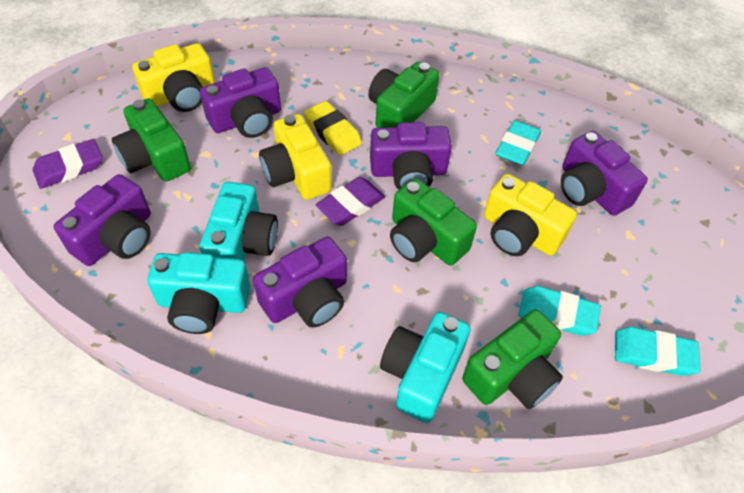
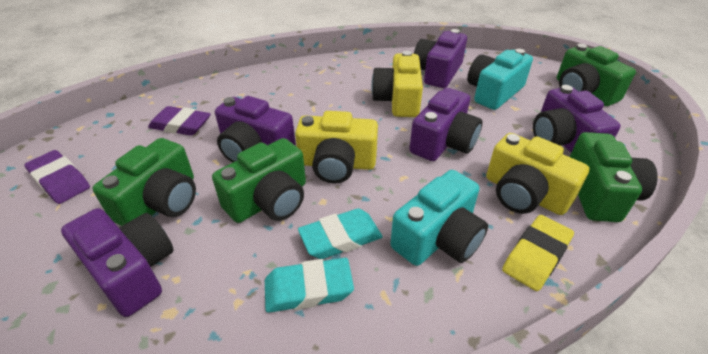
turquoise camera: [147,252,250,334] [199,182,278,261] [380,312,471,423] = 3 -> [390,170,488,266] [467,49,533,110] = 2
turquoise eraser: [495,120,541,166] [518,286,601,336] [615,327,701,376] = 3 -> [265,258,354,313] [298,208,383,259] = 2

